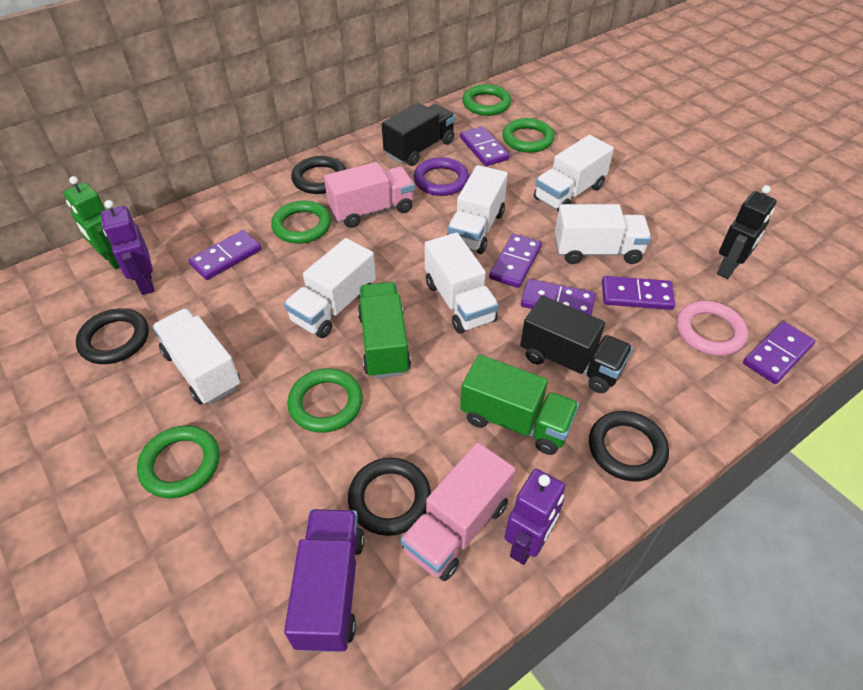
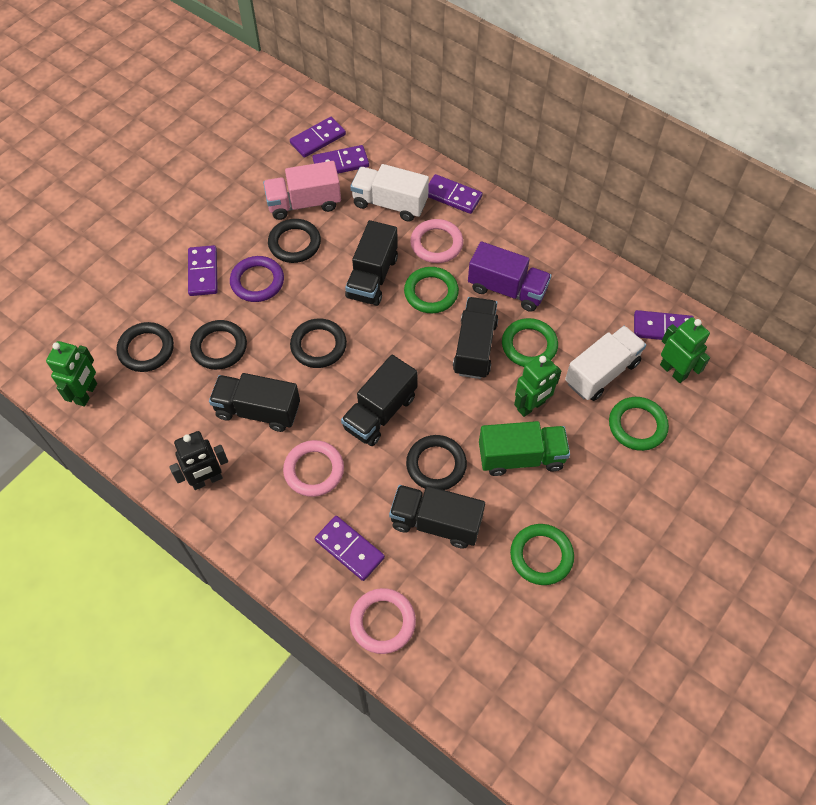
black ring: [76,308,149,364] [291,156,346,194] [348,458,431,536] [589,411,669,481] = 4 -> [116,322,174,372] [190,320,247,370] [268,219,321,263] [290,318,347,368] [406,435,467,490] = 5
black truck: [382,103,455,166] [520,296,633,393] = 2 -> [209,373,300,432] [341,355,417,446] [345,220,398,306] [389,485,485,549] [453,297,498,379] = 5
green ring: [137,425,220,498] [271,201,331,244] [287,368,363,433] [462,84,511,116] [502,118,555,153] = 5 -> [404,267,459,313] [502,318,558,367] [510,524,574,585] [609,397,669,451] = 4
green robot: [63,176,120,269] = 1 -> [46,341,97,406] [514,354,561,417] [660,317,710,383] = 3
green truck: [358,282,411,378] [460,355,579,455] = 2 -> [479,421,570,476] = 1
pink ring: [677,301,748,356] = 1 -> [283,440,344,497] [350,588,416,654] [410,219,463,263] = 3
pink truck: [324,162,415,228] [401,443,516,581] = 2 -> [263,161,341,220] = 1
purple robot: [101,200,154,295] [504,469,565,565] = 2 -> none = 0
white truck: [152,308,241,405] [284,238,376,338] [425,232,499,334] [447,165,508,254] [534,135,614,212] [555,204,651,264] = 6 -> [350,164,429,222] [565,326,646,401] = 2

